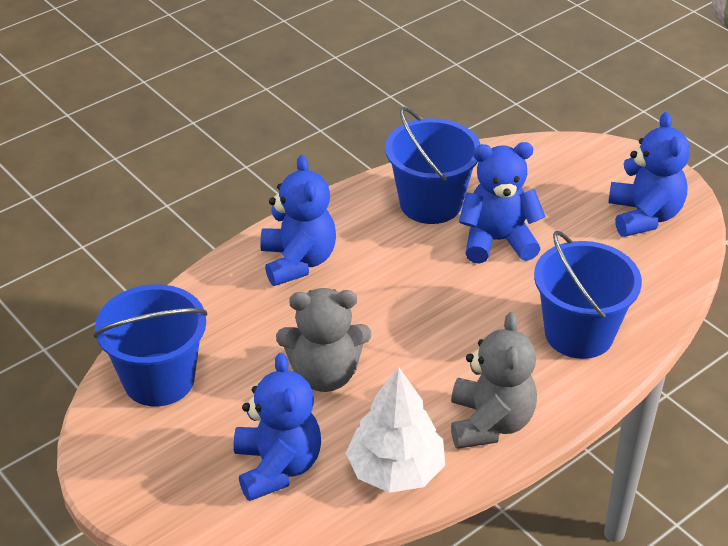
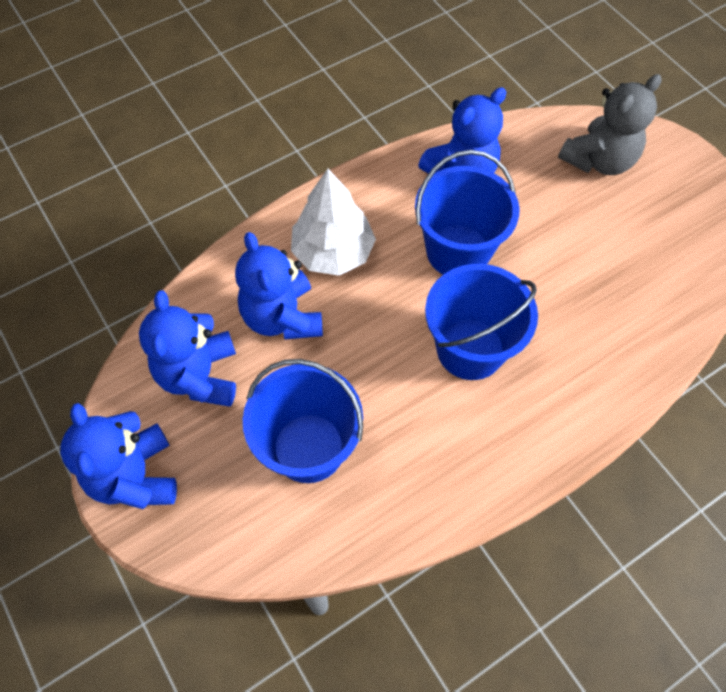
grey teddy bear: [276,288,371,392] [451,312,537,449] = 2 -> [558,74,662,175] = 1

